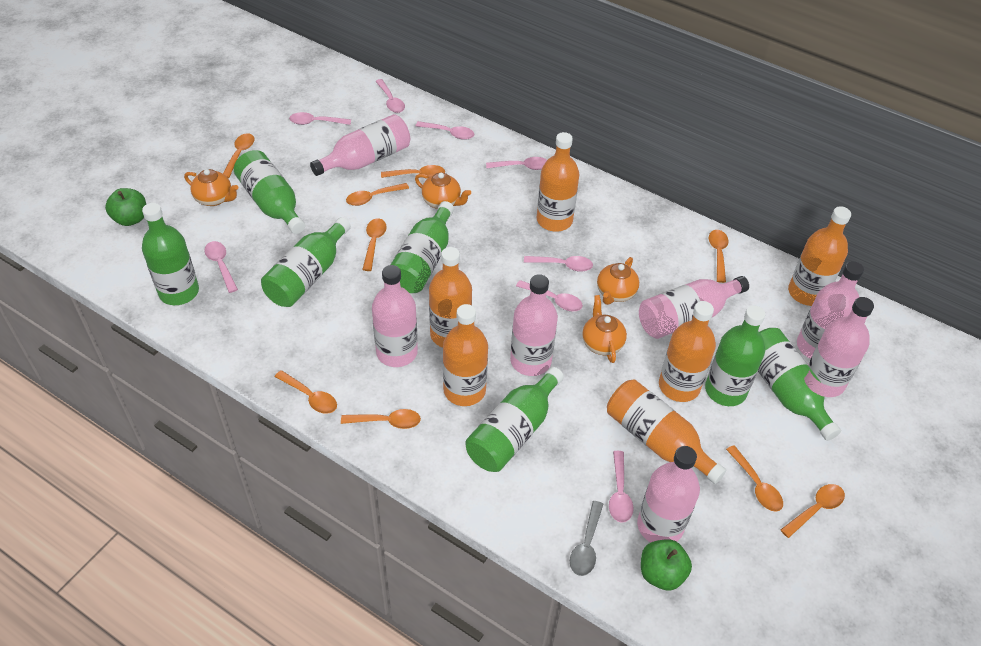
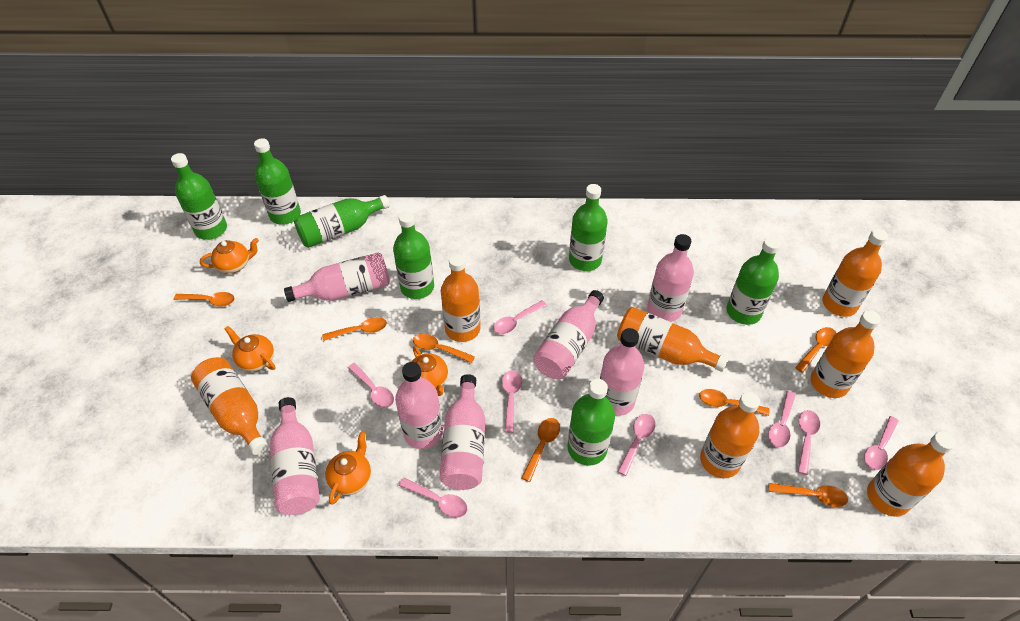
green apple: [105,188,146,226] [641,539,692,590] = 2 -> none = 0
grey spoon: [570,501,603,576] = 1 -> none = 0
orange bottle: [429,247,472,348] [443,304,488,406] [537,132,580,232] [607,379,726,484] [659,301,716,402] [788,206,851,306] = 6 -> [191,357,268,455] [441,254,481,342] [617,307,728,372] [700,392,760,478] [811,310,881,398] [823,229,888,317] [867,431,955,517] = 7
orange spoon: [223,133,254,178] [275,370,337,414] [341,409,421,429] [346,183,409,206] [362,218,387,271] [381,165,445,178] [709,230,728,283] [726,445,783,512] [781,484,845,538] = 9 -> [174,292,235,306] [322,317,387,341] [413,333,475,363] [522,418,560,482] [699,389,770,416] [769,483,848,507] [795,327,836,373] = 7

